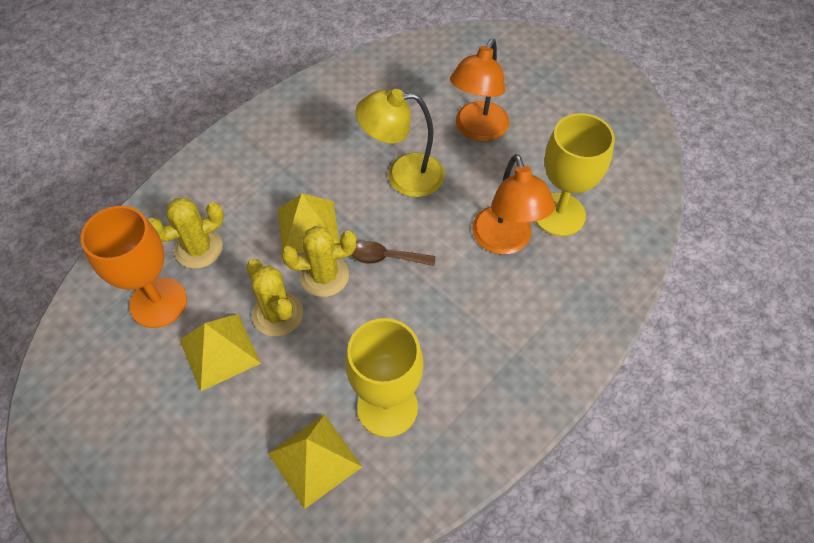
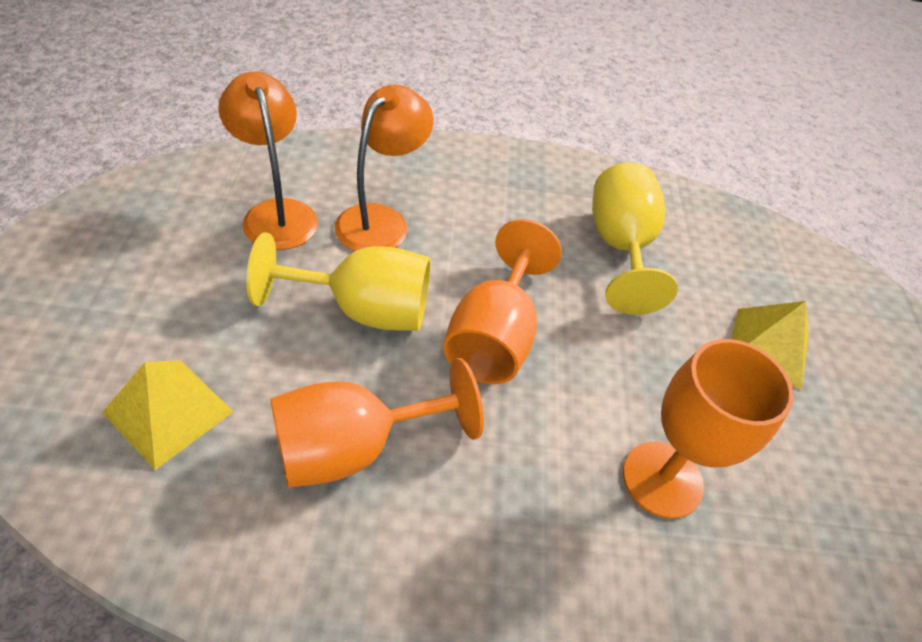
brown spoon: [352,241,435,266] = 1 -> none = 0
orange goblet: [81,206,187,328] = 1 -> [270,358,484,488] [443,219,562,384] [623,339,794,519] = 3
yellow cactus: [148,198,224,269] [246,259,303,337] [281,226,357,297] = 3 -> none = 0
yellow lamp: [356,89,445,197] = 1 -> none = 0
yellow pyramid: [180,314,261,391] [268,414,362,509] [278,193,340,253] = 3 -> [102,360,233,470] [731,301,809,390] = 2

